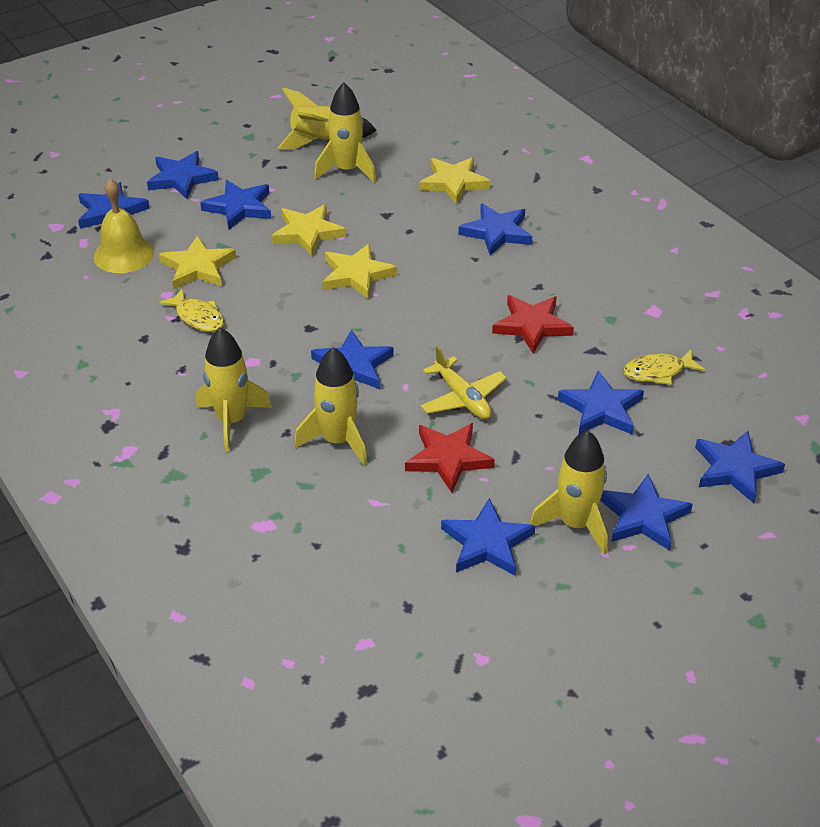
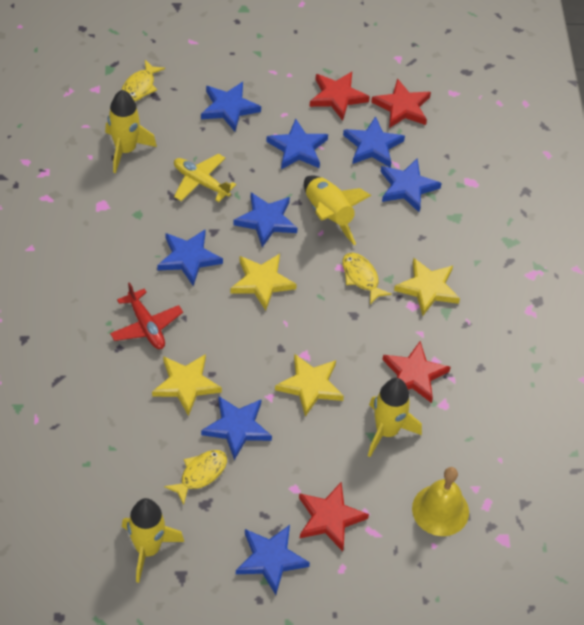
blue star: [78,182,150,229] [147,151,219,199] [200,180,271,230] [311,329,394,389] [441,498,535,576] [458,203,532,256] [558,370,644,435] [600,474,693,551] [695,431,785,503] = 9 -> [157,230,223,286] [201,82,261,132] [201,396,272,460] [233,192,298,247] [236,525,310,595] [266,119,328,169] [343,116,405,168] [381,159,442,212] = 8
red plane: none = 0 -> [110,282,183,349] = 1
red star: [405,423,495,493] [492,295,574,353] = 2 -> [299,482,369,551] [309,72,370,121] [371,78,431,128] [382,341,451,403] = 4
yellow fish: [159,288,224,332] [623,349,705,385] = 2 -> [121,60,165,102] [164,450,227,505] [342,253,392,305] = 3
yellow rocket: [196,327,272,452] [278,88,377,149] [294,347,367,466] [314,82,376,183] [530,430,608,555] = 5 -> [105,90,157,173] [122,498,184,583] [304,175,371,245] [368,378,422,457] = 4

